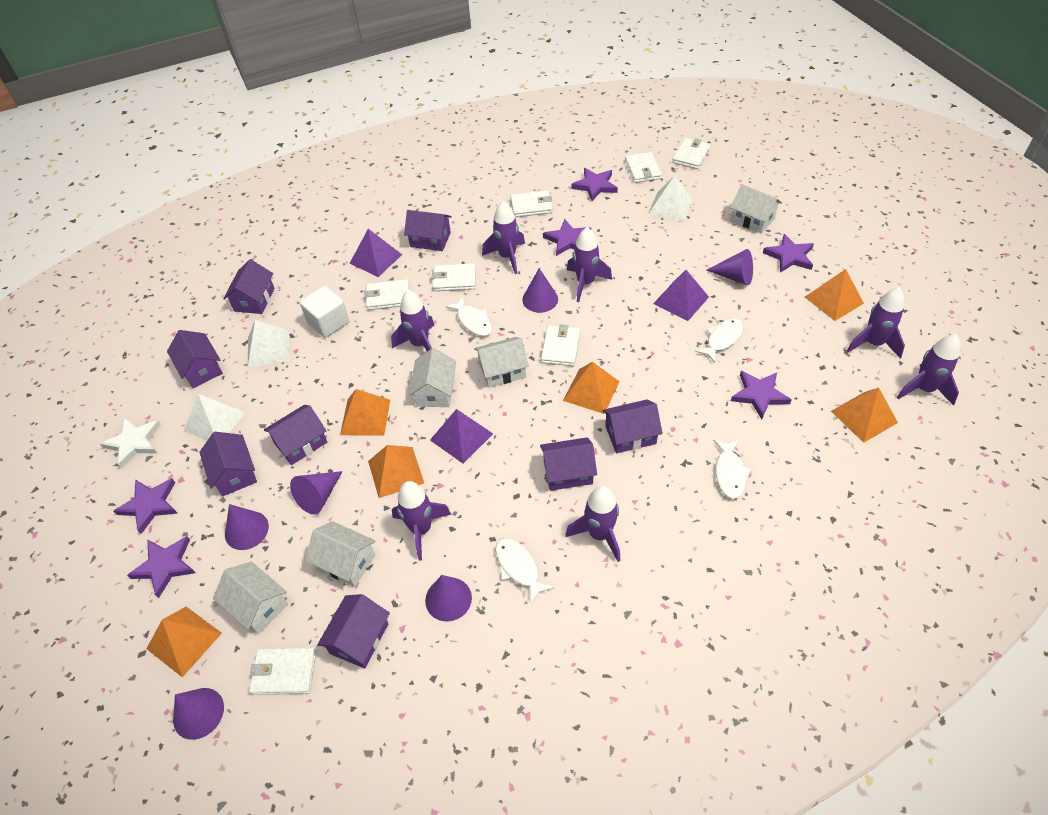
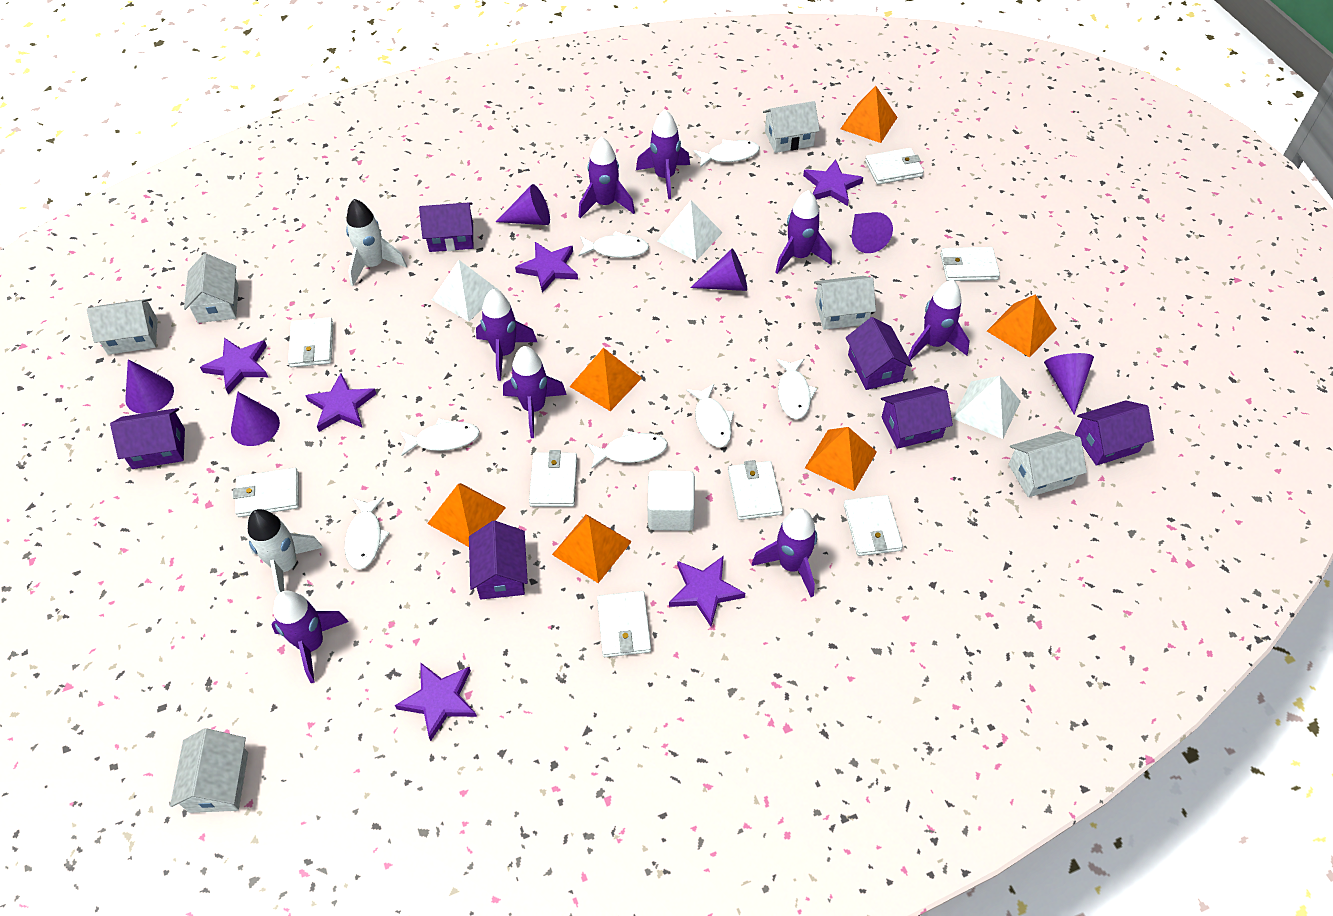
purple house: [167,330,223,388] [199,432,257,496] [223,259,275,314] [264,405,327,465] [317,594,390,668] [404,210,452,251] [540,437,597,491] [603,400,663,453] = 8 -> [110,408,185,469] [419,202,473,252] [469,520,528,599] [846,317,912,390] [881,386,953,449] [1075,400,1154,466] = 6
purple pyramid: [349,229,402,277] [430,409,493,463] [653,270,709,321] = 3 -> none = 0
purple rocket: [391,290,435,351] [392,481,451,561] [482,201,525,274] [565,486,620,562] [567,227,612,302] [847,287,905,359] [897,334,960,406] = 7 -> [271,590,349,683] [476,289,537,381] [503,346,567,438] [579,137,635,218] [636,110,690,199] [752,508,817,597] [775,190,832,274] [908,280,970,360] = 8
white fish: [445,296,492,336] [495,538,554,603] [695,319,744,363] [714,440,752,499] = 4 -> [345,497,390,570] [400,418,480,456] [578,231,649,258] [587,430,668,468] [687,384,734,447] [693,140,760,168] [776,358,817,419] = 7
white house: [213,562,288,634] [305,521,376,587] [409,348,456,407] [474,337,529,388] [730,184,782,234] = 5 -> [87,298,158,355] [170,728,248,813] [184,253,239,323] [763,101,820,153] [814,276,876,330] [1008,431,1087,497] = 6
white rocket: none = 0 -> [248,509,323,594] [346,199,407,286] = 2
white star: [100,418,161,468] = 1 -> none = 0
white wallet: [249,648,316,695] [365,279,409,310] [432,263,476,291] [510,190,553,217] [541,324,580,366] [625,152,662,183] [672,138,711,169] = 7 -> [233,468,299,517] [288,317,333,367] [529,450,577,507] [597,591,651,657] [728,460,783,520] [844,495,903,556] [865,148,924,185] [940,247,1000,281] = 8

